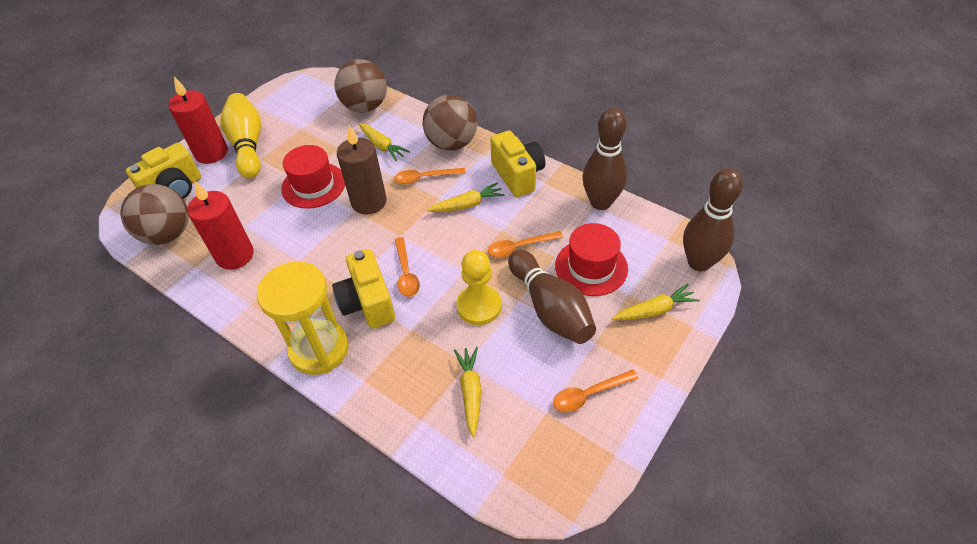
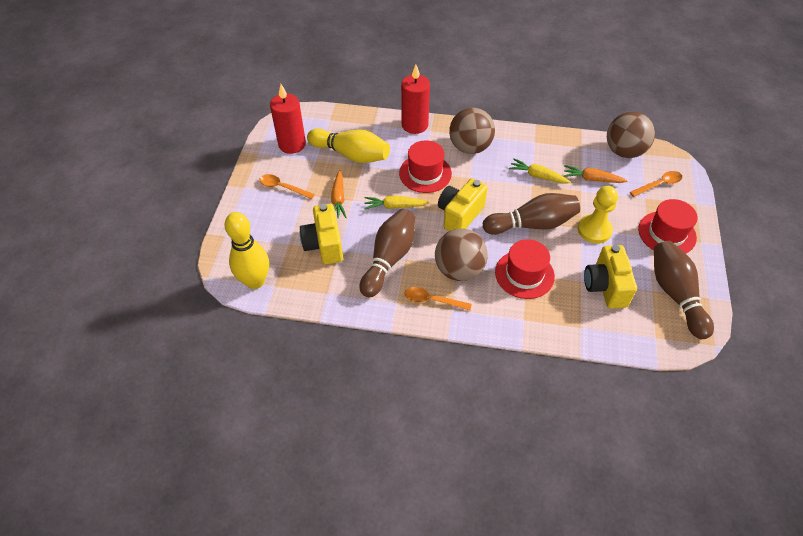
brown candle: [337,125,387,214] = 1 -> none = 0
orange carrot: none = 0 -> [331,170,347,219] [563,165,628,183] = 2
orange spoon: [394,168,466,184] [395,237,420,297] [488,231,563,257] [553,370,639,412] = 4 -> [260,174,315,199] [405,287,472,311] [630,171,682,197] = 3
red hat: [281,145,345,209] [555,223,628,296] = 2 -> [399,140,452,193] [495,239,555,299] [638,199,698,254] = 3
yellow bowling pin: [220,93,261,179] = 1 -> [225,212,269,289] [307,128,390,163] = 2
yellow carrot: [358,123,410,161] [427,182,505,212] [454,347,481,437] [612,284,700,320] = 4 -> [364,196,429,210] [509,158,571,184] = 2
yellow hourglass: [257,261,349,375] = 1 -> none = 0

